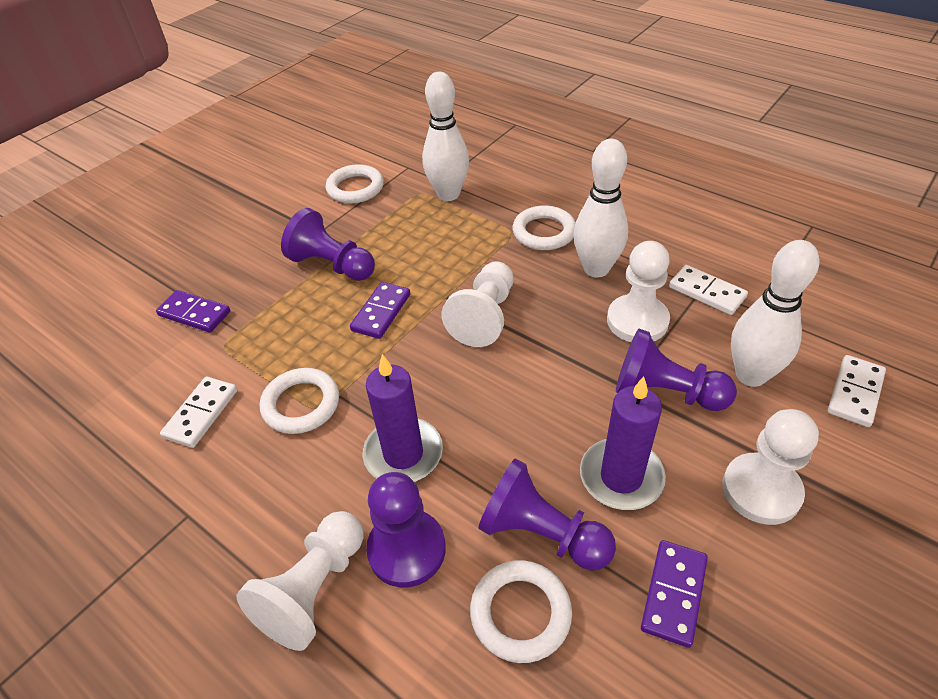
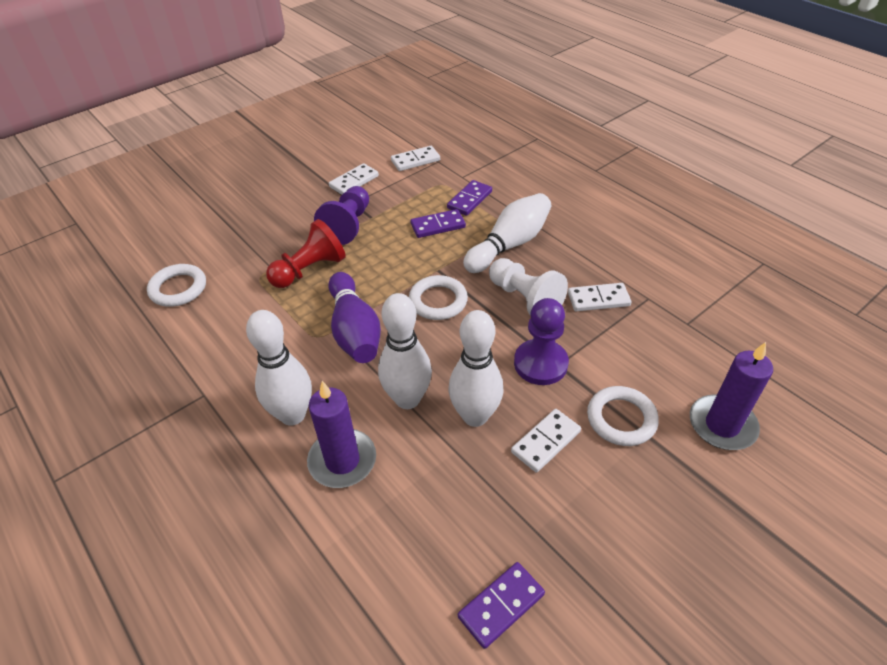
purple bowling pin: none = 0 -> [328,272,381,363] = 1
purple pawn: [281,208,375,281] [366,472,446,588] [478,458,616,571] [616,329,737,411] = 4 -> [314,186,369,245] [514,298,569,385] = 2
red pawn: none = 0 -> [266,219,346,288] = 1
white bowling pin: [422,72,469,201] [573,139,628,278] [731,240,819,387] = 3 -> [246,310,312,426] [378,293,432,409] [449,310,504,427] [463,193,551,273] = 4
white domino: [160,376,237,448] [669,265,748,315] [828,355,886,427] = 3 -> [329,163,379,195] [391,146,440,171] [511,409,581,473] [568,283,631,311] = 4
white pawn: [237,511,364,651] [441,261,513,347] [607,241,670,342] [723,409,819,525] = 4 -> [489,258,568,316] = 1
white ring: [260,368,339,434] [326,164,384,204] [470,560,572,663] [513,205,576,250] = 4 -> [147,264,206,307] [409,275,468,320] [587,386,659,446] = 3

